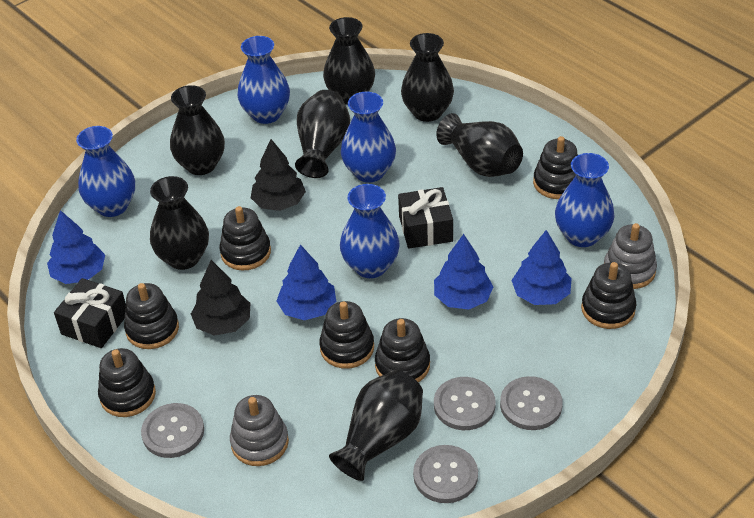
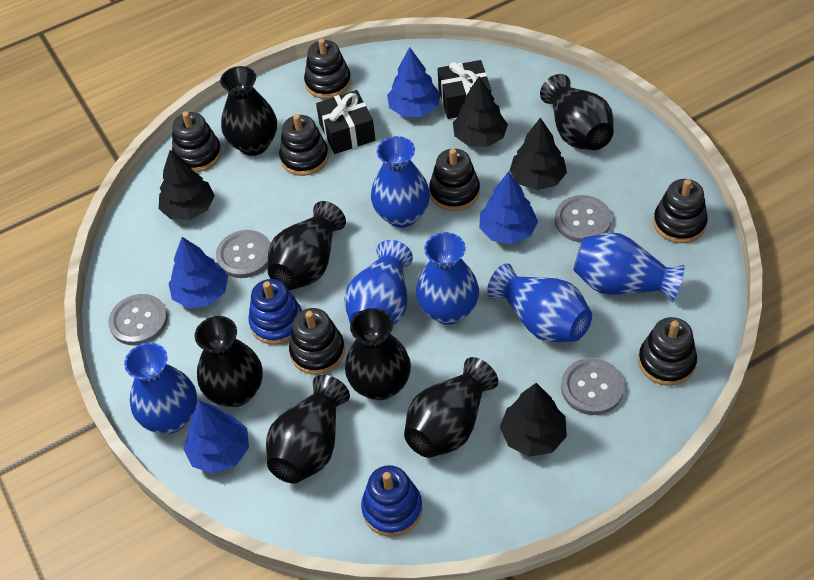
black tree: [191,260,250,336] [251,139,306,211] = 2 -> [159,150,215,220] [453,76,508,147] [500,383,567,457] [509,117,567,190] = 4
blue stacking toy: none = 0 -> [248,279,302,345] [361,465,423,537] = 2
blue vase: [76,126,135,217] [237,36,290,124] [340,184,400,278] [341,92,396,182] [555,153,615,247] = 5 -> [124,343,197,434] [344,240,413,326] [371,136,430,228] [416,232,479,325] [487,264,592,343] [573,232,685,302] = 6
grey stacking toy: [230,395,289,466] [604,223,657,289] = 2 -> none = 0

